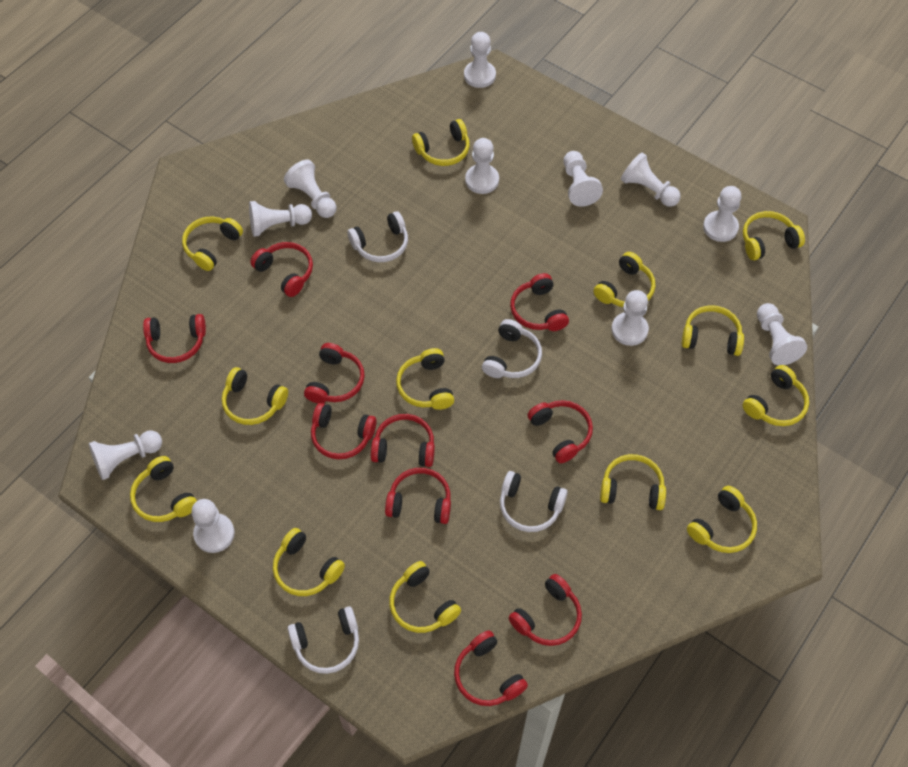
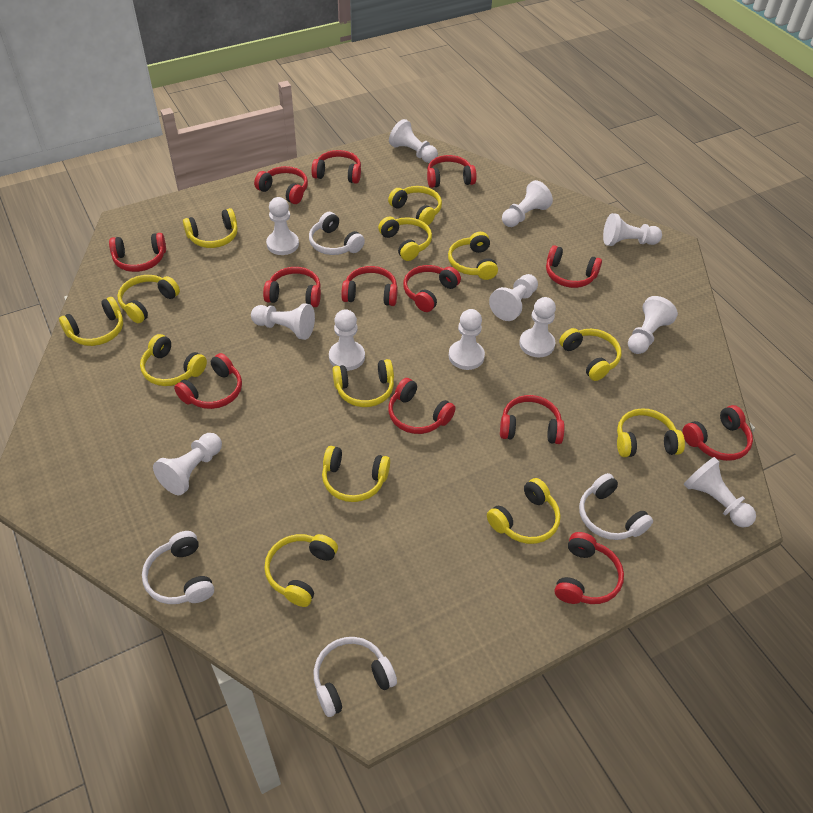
red headphones: [143,314,206,363] [250,242,313,297] [304,343,365,403] [311,403,377,459] [371,414,435,467] [385,468,451,524] [454,631,528,706] [508,574,582,646] [510,273,569,331] [527,400,593,463] = 10 -> [109,233,166,272] [174,353,242,409] [254,166,308,204] [263,267,321,307] [311,150,361,184] [341,266,398,306] [388,378,456,434] [403,265,461,312] [427,155,477,188] [500,395,565,444] [546,245,602,288] [554,532,624,604] [682,405,753,461] = 13
white pawn: [89,430,162,480] [191,499,235,553] [249,201,312,237] [284,160,336,218] [464,32,496,88] [465,138,499,194] [564,151,603,207] [611,290,649,346] [621,152,681,207] [703,186,741,242] [757,303,807,365] = 11 -> [153,433,222,495] [251,303,315,340] [266,197,299,255] [329,309,365,371] [389,119,438,163] [449,309,485,370] [489,274,538,321] [502,180,553,227] [519,297,556,357] [603,213,662,246] [628,296,678,354] [684,457,756,528] = 12

